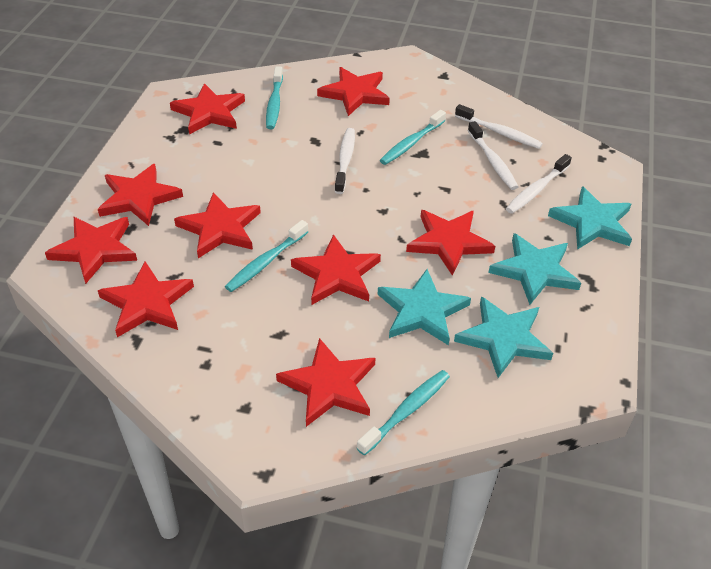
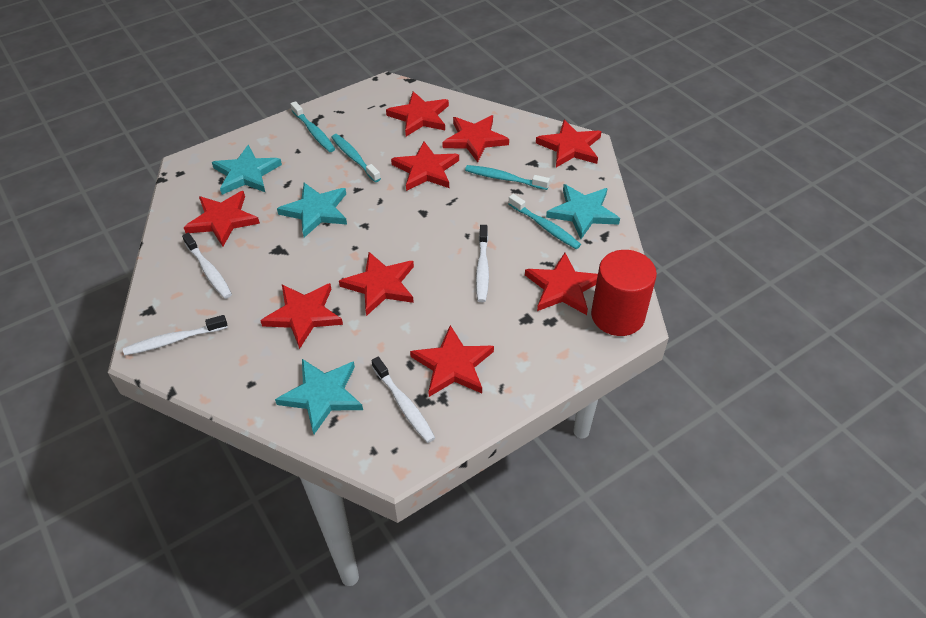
red cylinder: none = 0 -> [591,250,657,336] = 1

